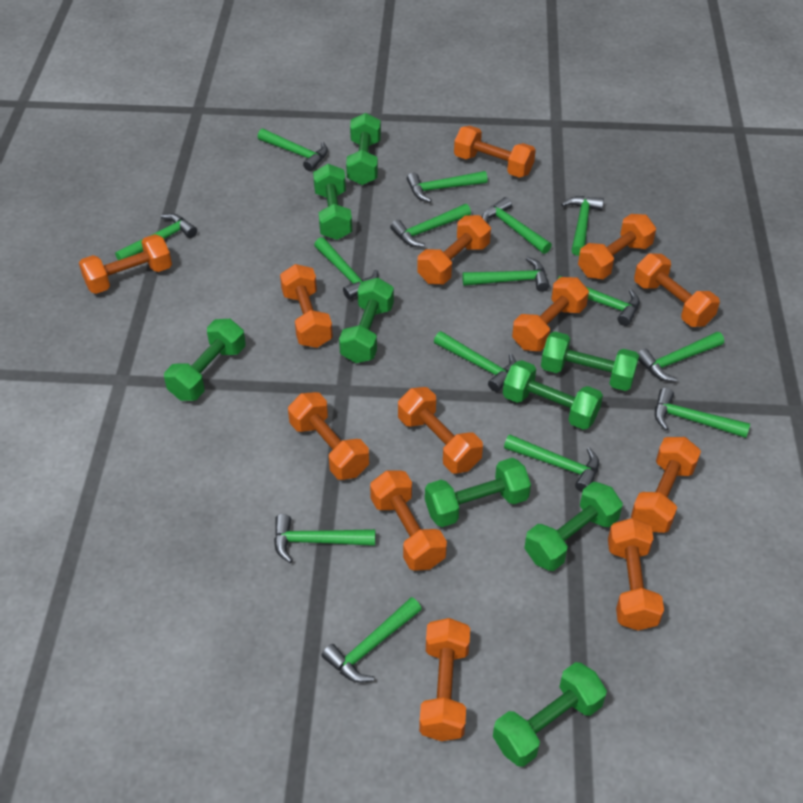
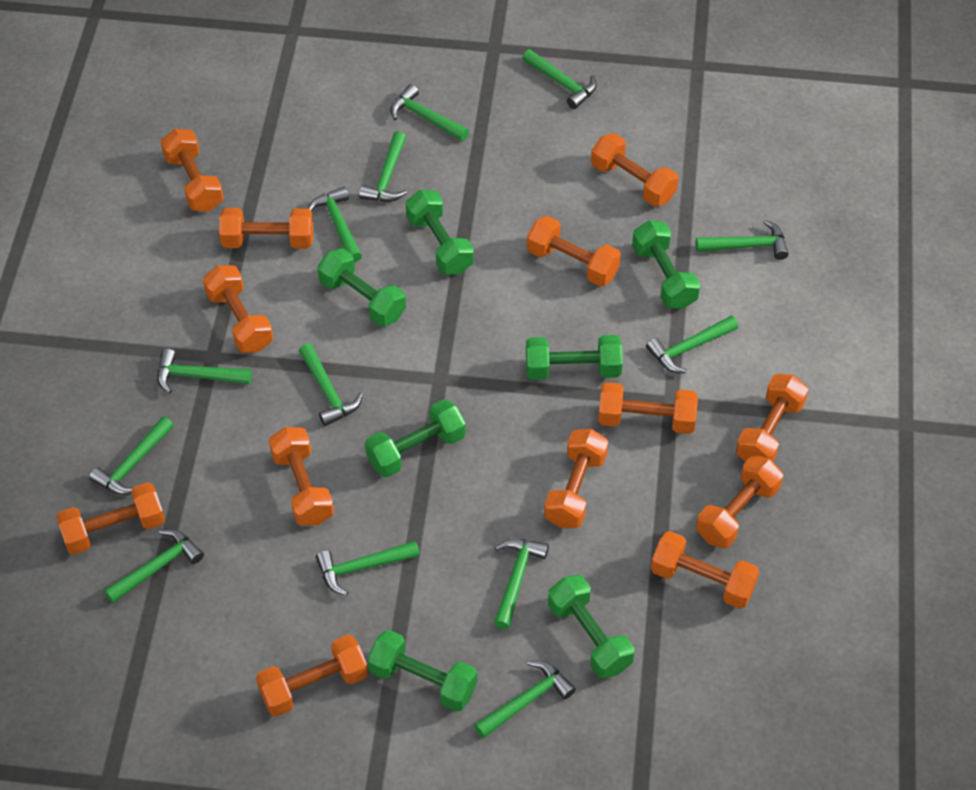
green dumbbell: [164,319,245,401] [313,164,352,240] [339,278,394,363] [346,113,381,185] [425,458,531,527] [493,662,607,767] [503,360,603,430] [524,482,623,571] [541,332,639,391] = 9 -> [317,248,406,326] [365,399,466,478] [367,630,477,712] [406,190,474,274] [526,335,623,380] [548,575,634,679] [632,220,700,309] = 7
green hammer: [115,214,197,260] [258,129,328,171] [274,514,375,563] [314,237,378,300] [321,597,422,683] [390,204,471,247] [407,171,488,202] [434,331,516,392] [462,257,550,292] [482,197,552,254] [504,434,599,492] [557,276,640,326] [561,196,604,256] [638,332,724,382] [655,388,750,438] = 15 -> [89,416,174,495] [104,529,204,603] [157,349,252,394] [299,343,363,426] [308,187,362,262] [316,541,420,596] [359,131,407,202] [390,84,469,141] [474,660,576,738] [494,539,549,629] [522,49,597,109] [646,316,738,373] [696,220,789,260] = 13

